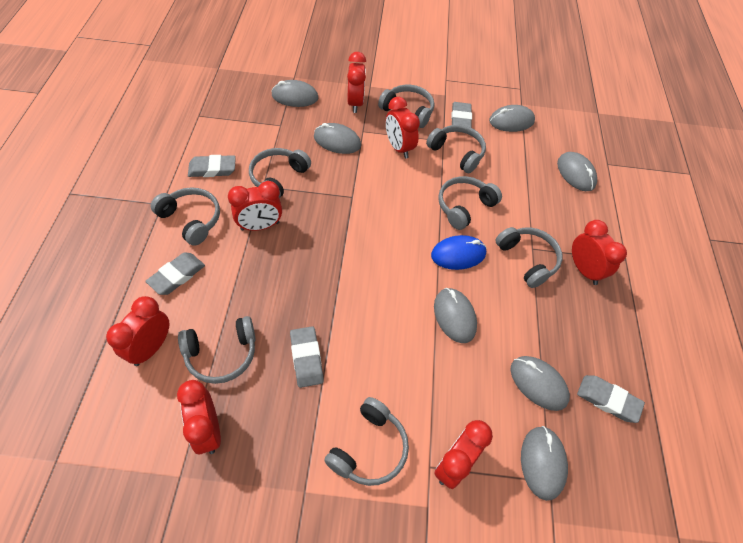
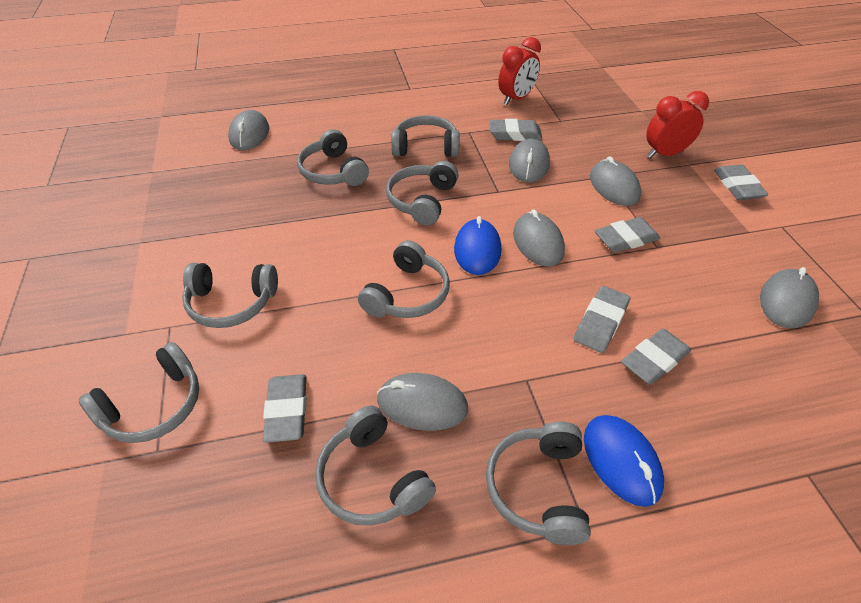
blue mouse: [431,235,487,270] = 1 -> [454,216,501,275] [584,415,664,507] = 2
grey eraser: [145,253,205,295] [188,155,236,177] [290,327,324,388] [451,102,472,128] [577,375,645,423] = 5 -> [263,374,307,443] [489,119,542,141] [574,286,630,353] [594,217,660,253] [621,328,691,384] [714,165,769,200] = 6
grey mouse: [271,80,318,107] [314,123,361,154] [434,288,477,343] [489,105,535,132] [510,356,570,411] [521,426,568,501] [557,152,597,191] = 7 -> [228,110,269,150] [377,373,468,431] [509,139,550,182] [513,209,565,267] [590,156,641,206] [760,267,819,328] = 6
red clock: [106,296,169,366] [177,380,221,454] [228,181,282,231] [347,52,366,113] [386,97,420,159] [434,420,493,489] [572,220,627,285] = 7 -> [498,37,541,105] [646,91,709,158] = 2

